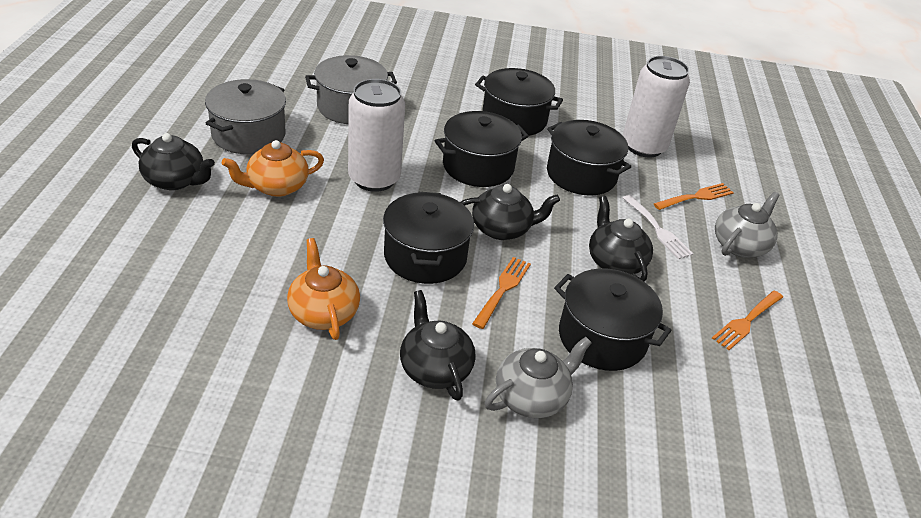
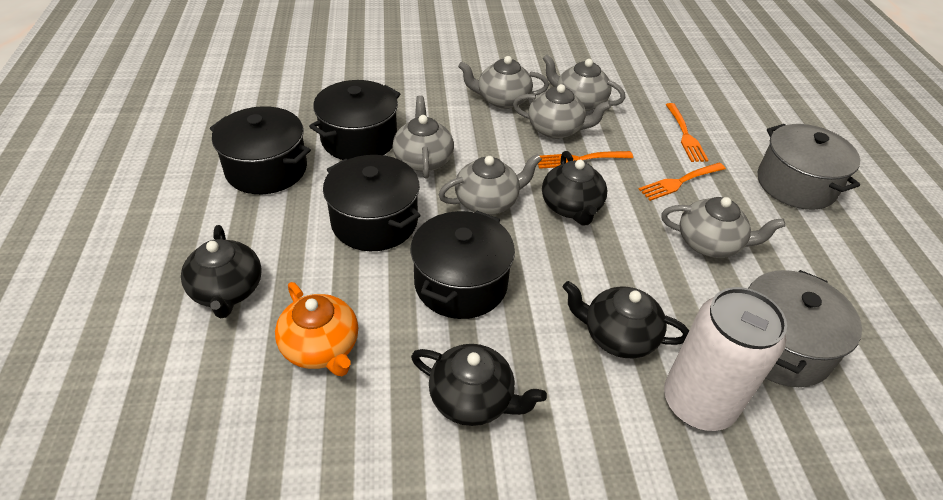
black pot: [383,192,474,284] [435,111,529,187] [475,68,563,136] [547,120,631,196] [554,268,672,371] = 5 -> [210,106,311,194] [309,80,400,160] [323,155,421,251] [411,211,515,319] = 4
grey teapot: [485,337,592,418] [715,192,780,257] = 2 -> [392,95,454,179] [439,154,542,215] [458,56,549,109] [513,84,611,139] [542,55,625,111] [661,197,786,258] = 6
orange teapot: [222,140,324,197] [287,238,360,340] = 2 -> [275,282,358,376] = 1
white can: [348,79,405,192] [623,56,690,158] = 2 -> [664,287,787,431] = 1
white fork: [623,195,693,259] = 1 -> none = 0

